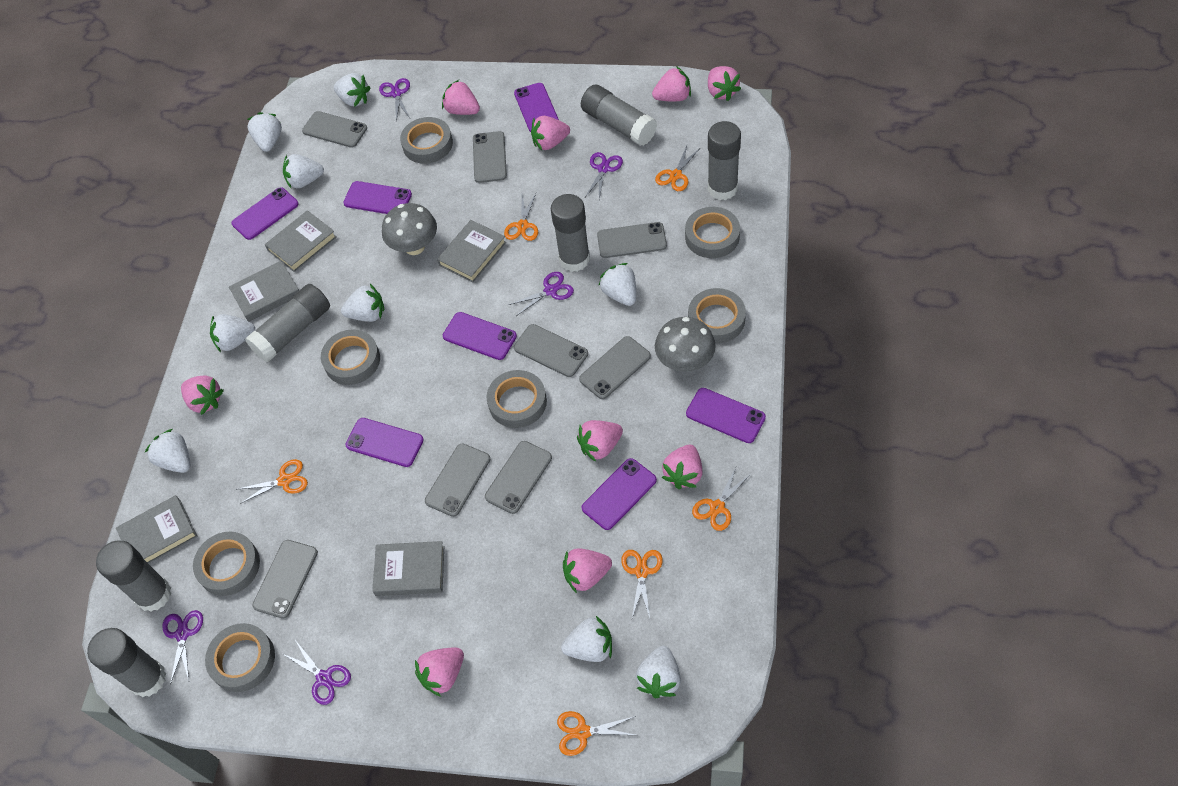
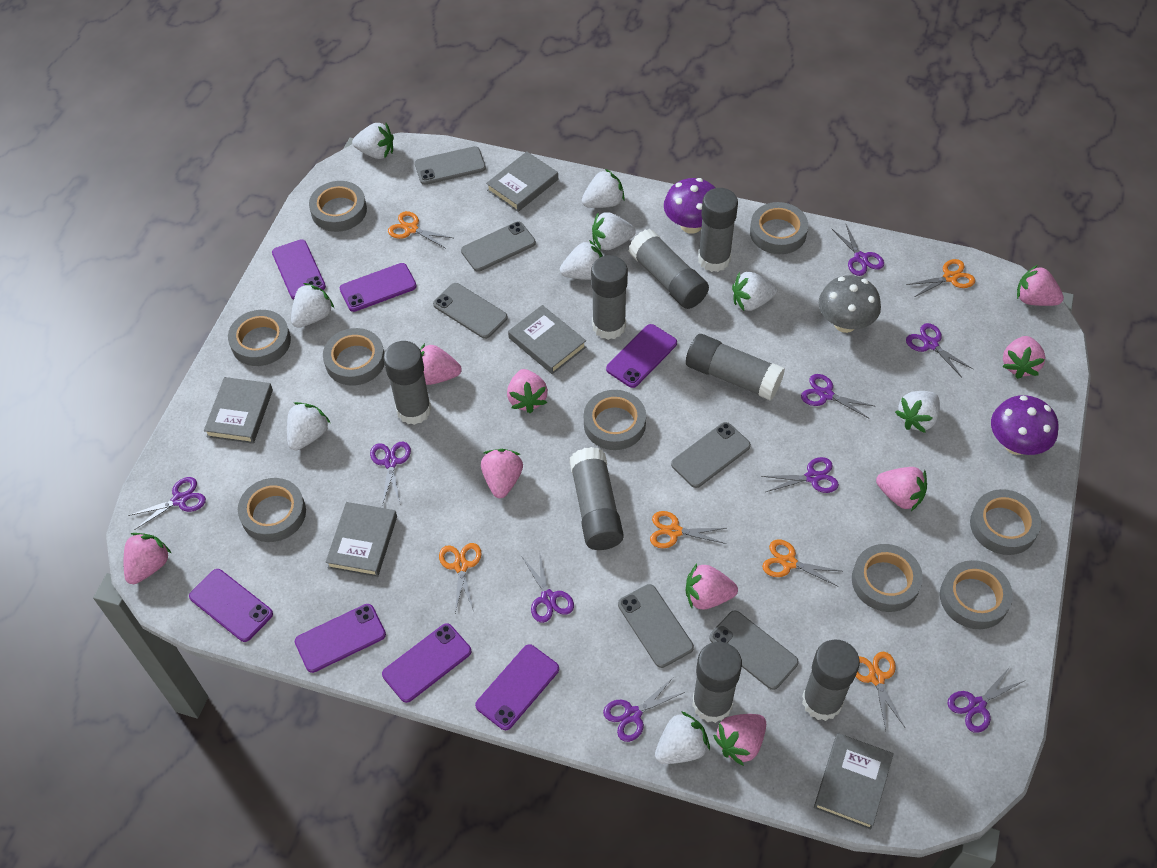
grey glue stick: [87,628,166,697] [96,540,171,612] [245,284,330,362] [551,194,590,272] [581,84,657,146] [708,121,741,200] = 6 -> [383,341,432,425] [569,447,624,550] [591,255,628,340] [629,229,709,309] [686,334,785,401] [692,642,742,723] [698,188,738,272] [802,640,860,721] = 8
grey mushroom: [382,203,437,255] [655,317,716,372] = 2 -> [819,275,881,333] = 1
grey phone: [253,540,318,619] [302,111,367,148] [425,443,490,517] [473,131,507,183] [485,441,552,514] [514,324,588,377] [579,336,651,399] [597,222,667,258] = 8 -> [415,146,486,185] [433,283,508,339] [461,222,536,272] [618,584,694,668] [671,422,751,488] [709,610,799,690] = 6
grey tape: [193,532,260,596] [205,623,275,692] [321,329,380,385] [400,117,453,164] [487,370,547,428] [685,207,740,258] [688,288,746,343] = 7 -> [228,310,291,366] [238,478,306,542] [309,181,367,232] [323,328,384,386] [584,390,646,450] [750,202,808,254] [852,544,923,612] [940,560,1013,629] [970,489,1041,555] = 9
purple mushroom: none = 0 -> [664,178,715,234] [991,395,1058,455] = 2
purple scissors: [162,610,203,685] [283,640,351,705] [379,78,410,122] [509,272,574,316] [585,152,623,199] = 5 -> [127,477,206,530] [370,442,411,505] [522,551,574,623] [603,678,685,742] [761,457,839,493] [801,374,876,419] [832,224,884,276] [906,323,973,377] [947,667,1024,733] = 9

